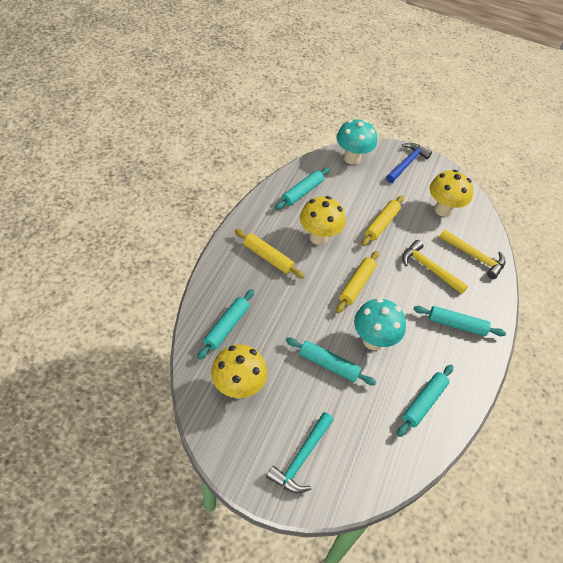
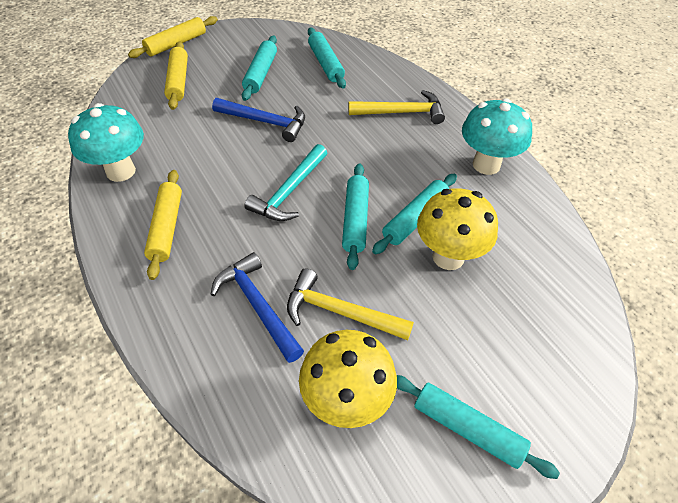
blue hammer: [386,143,432,183] = 1 -> [210,252,304,363] [212,98,305,142] = 2
yellow mushroom: [211,344,267,399] [300,196,346,245] [430,170,474,217] = 3 -> [299,330,397,428] [417,188,498,270] = 2

